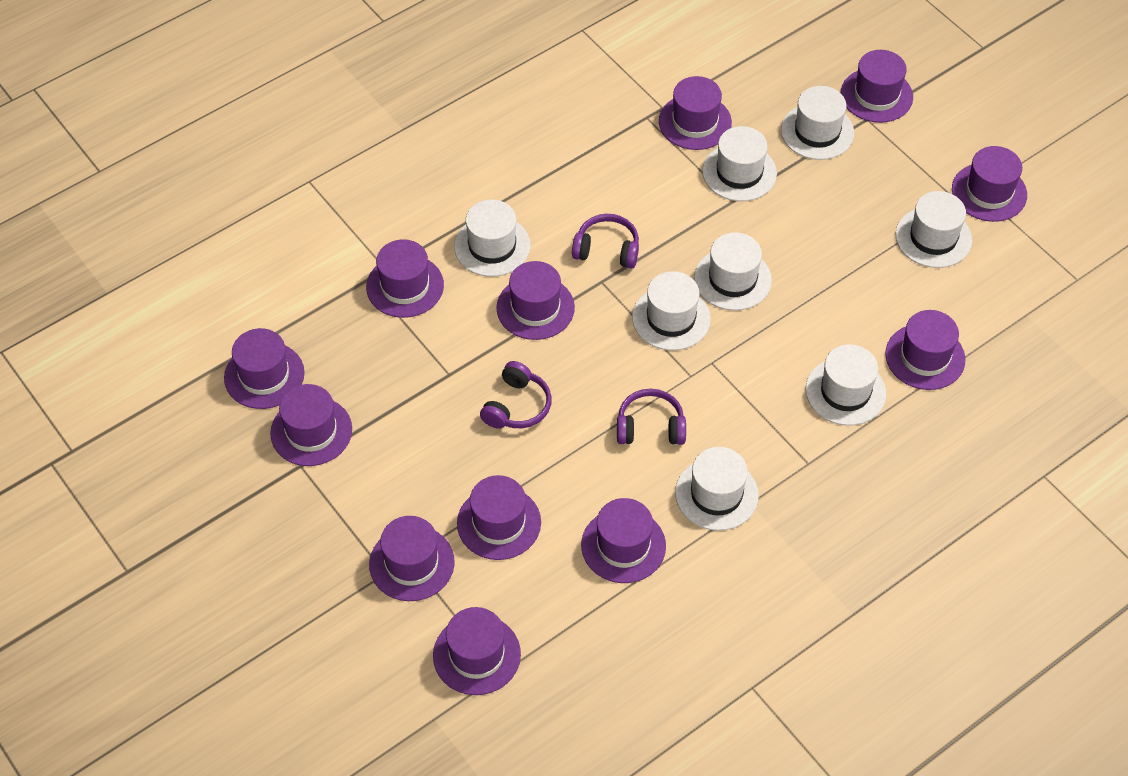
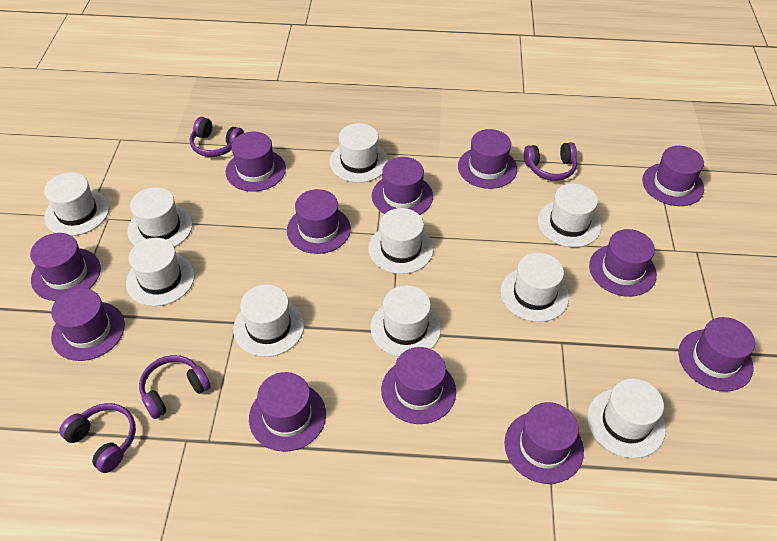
purple headphones: [480,361,552,429] [572,214,639,269] [617,389,686,445] = 3 -> [59,403,136,473] [139,355,211,419] [190,117,244,157] [524,142,577,181] = 4
white hat: [454,200,531,277] [632,271,711,350] [675,447,759,531] [694,232,772,311] [702,126,777,201] [781,86,854,160] [805,344,886,426] [896,191,972,268] = 8 -> [44,173,109,236] [126,238,195,306] [127,187,193,247] [233,285,304,357] [330,123,389,183] [368,208,434,274] [370,285,441,357] [500,253,569,322] [538,184,601,247] [587,379,666,458] = 10

